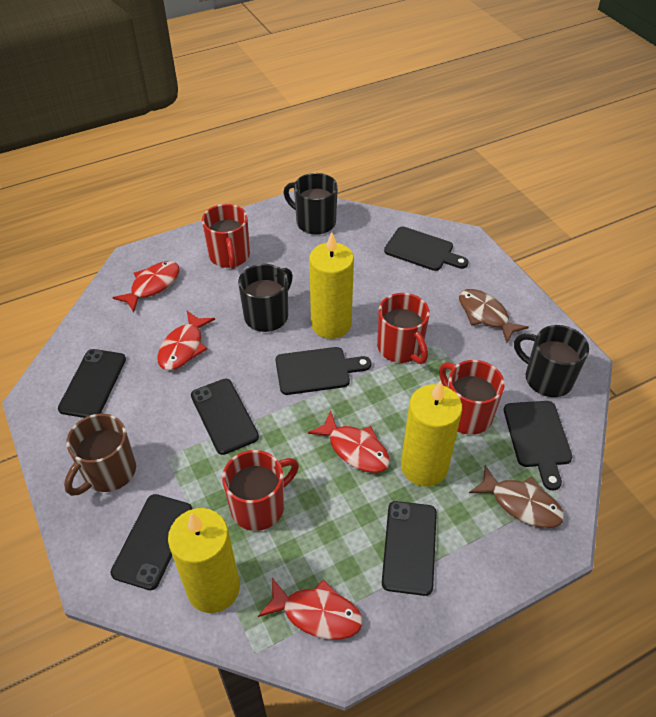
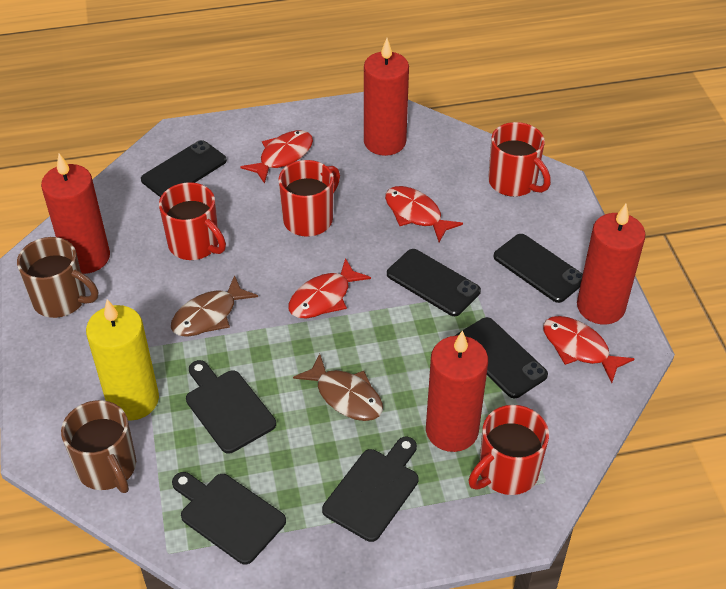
black mug: [238,264,293,332] [283,173,338,235] [514,325,589,397] = 3 -> none = 0
brown mug: [64,414,136,496] = 1 -> [17,237,98,318] [61,400,136,493] = 2
red candle: none = 0 -> [41,153,110,274] [364,38,409,156] [426,330,488,452] [577,204,646,324] = 4
yellow candle: [168,508,240,613] [309,232,354,339] [401,381,462,487] = 3 -> [86,299,159,421] = 1

